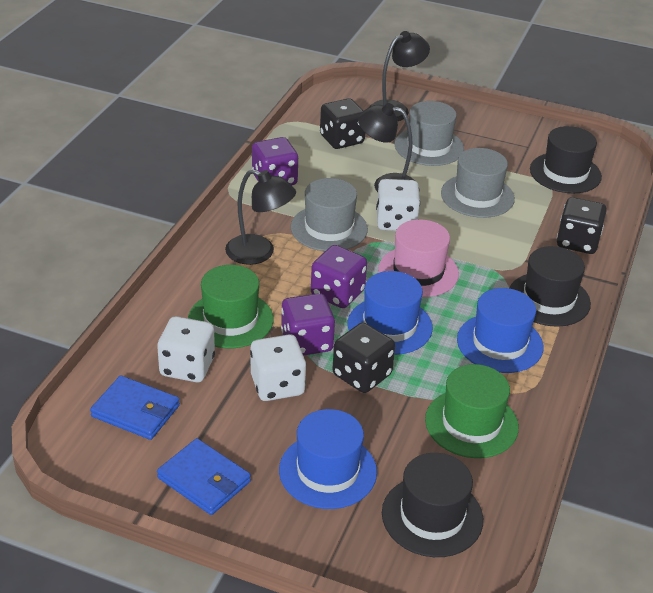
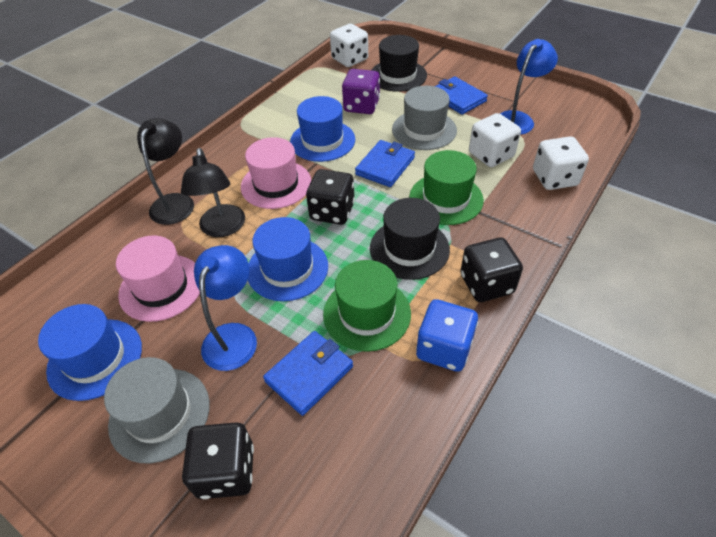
black hat: [382,453,483,557] [509,246,591,327] [530,126,602,193] = 3 -> [370,198,450,280] [371,35,427,92] = 2
black lamp: [225,169,296,265] [358,103,415,192] [369,31,430,121] = 3 -> [137,118,194,225] [181,148,245,237] = 2
blue dice: none = 0 -> [416,299,478,372] = 1
blue lamp: none = 0 -> [194,245,257,371] [500,39,558,135] = 2
blue wallet: [90,375,180,440] [157,438,251,515] = 2 -> [263,331,353,416] [355,140,415,187] [435,77,488,115] = 3
grey hat: [291,178,368,251] [394,101,464,166] [441,148,515,218] = 3 -> [104,357,210,463] [392,86,457,150] = 2
pink hat: [378,219,459,297] = 1 -> [116,236,200,322] [241,137,311,209] = 2
purple dice: [252,137,298,185] [281,293,335,356] [311,245,367,308] = 3 -> [342,69,380,114] = 1

